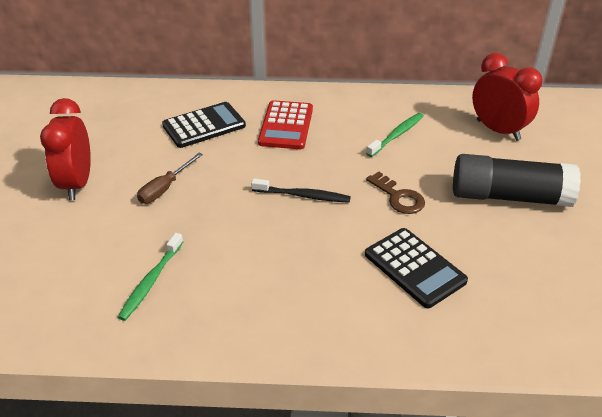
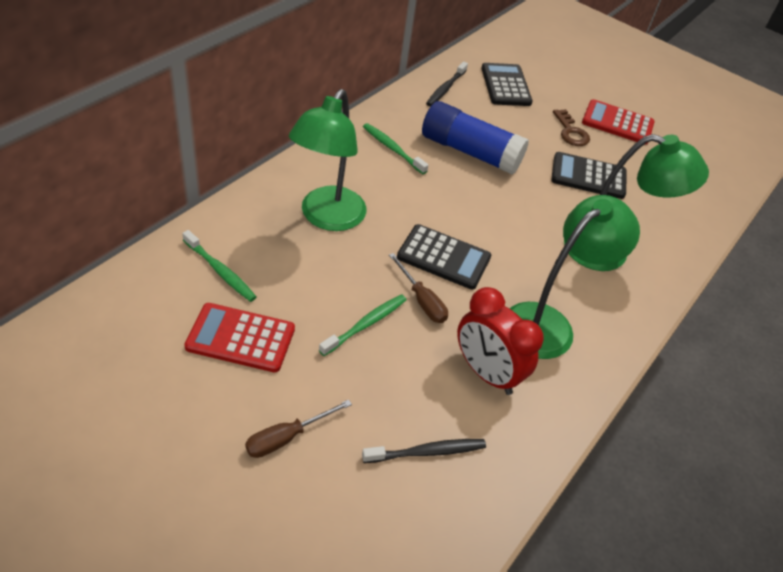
black calculator: [162,102,246,148] [365,228,468,308] = 2 -> [397,224,491,290] [481,63,533,106] [551,152,626,199] = 3
black glue stick: [453,154,581,207] = 1 -> none = 0
black toothbrush: [251,178,351,203] = 1 -> [362,439,486,463] [426,61,468,106] = 2
blue glue stick: none = 0 -> [422,101,529,175] = 1
brown screwdriver: [137,153,203,204] = 1 -> [245,399,352,458] [389,253,448,323] = 2
green lamp: none = 0 -> [289,89,366,231] [510,195,640,359] [564,134,709,271] = 3
green toothbrush: [118,233,183,321] [366,113,424,157] = 2 -> [182,230,256,302] [319,294,407,356] [363,123,428,174] = 3
red calculator: [258,100,313,149] = 1 -> [184,303,295,372] [582,99,655,145] = 2
red clock: [40,98,91,200] [472,53,543,141] = 2 -> [457,287,544,395] = 1

